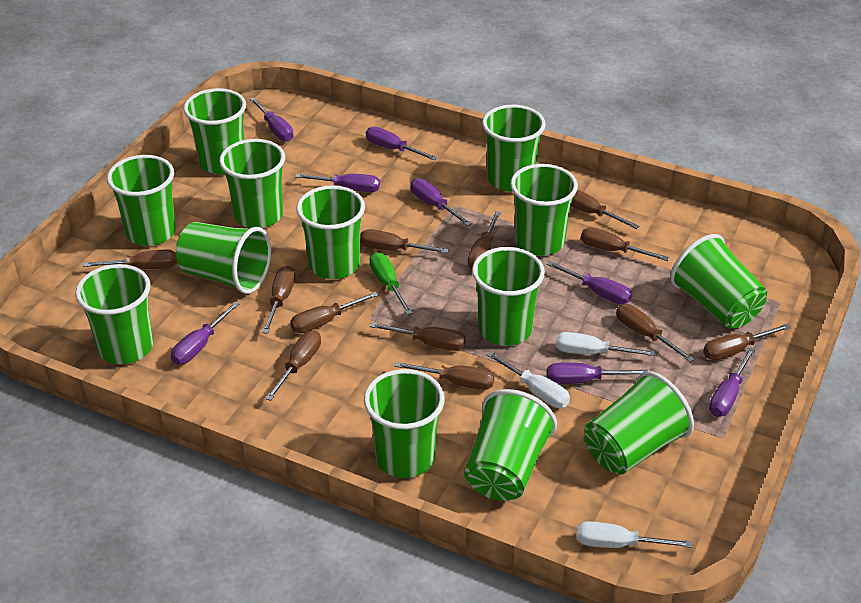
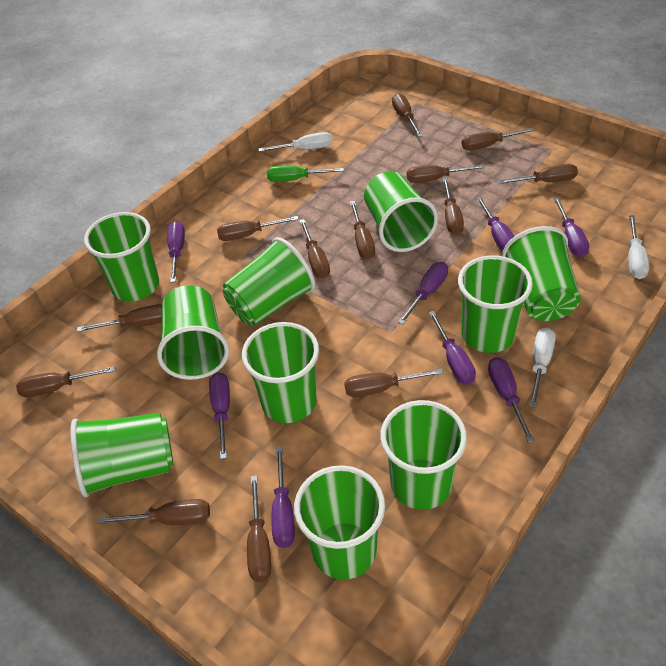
brown screwdriver: [83,249,177,269] [262,266,295,334] [265,330,321,401] [290,291,379,333] [360,229,449,253] [370,322,466,351] [394,362,494,390] [468,211,501,269] [571,190,639,229] [581,227,669,261] [616,304,694,362] [703,323,791,360] = 12 -> [16,366,115,397] [77,304,162,332] [98,499,210,525] [217,216,299,241] [247,476,271,582] [299,219,330,278] [344,368,443,397] [350,201,375,259] [392,93,423,137] [407,164,485,183] [442,178,464,235] [462,128,535,150] [498,164,578,184] = 13
green cup: [75,264,153,364] [107,155,176,246] [176,222,271,294] [183,88,246,174] [219,139,285,228] [296,185,365,279] [364,369,445,478] [465,389,557,501] [472,247,545,346] [482,105,546,192] [510,164,578,256] [585,371,694,475] [670,234,767,329] = 13 -> [70,413,174,497] [84,212,159,302] [157,285,229,380] [223,237,316,326] [242,322,319,423] [294,465,385,580] [364,171,438,252] [380,400,467,510] [458,255,533,353] [502,226,581,321] = 10

